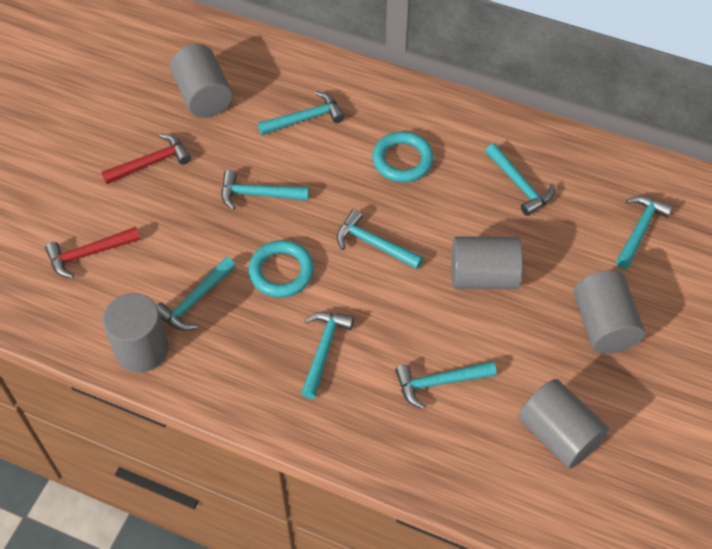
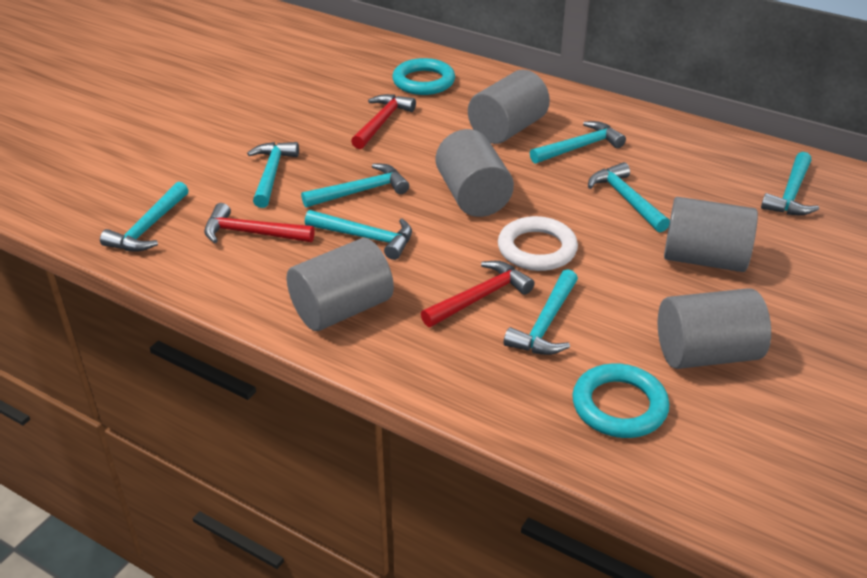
red hammer: [45,227,140,278] [101,134,191,184] = 2 -> [204,203,315,243] [351,94,416,149] [421,261,535,327] = 3
white ring: none = 0 -> [498,216,578,271] = 1

